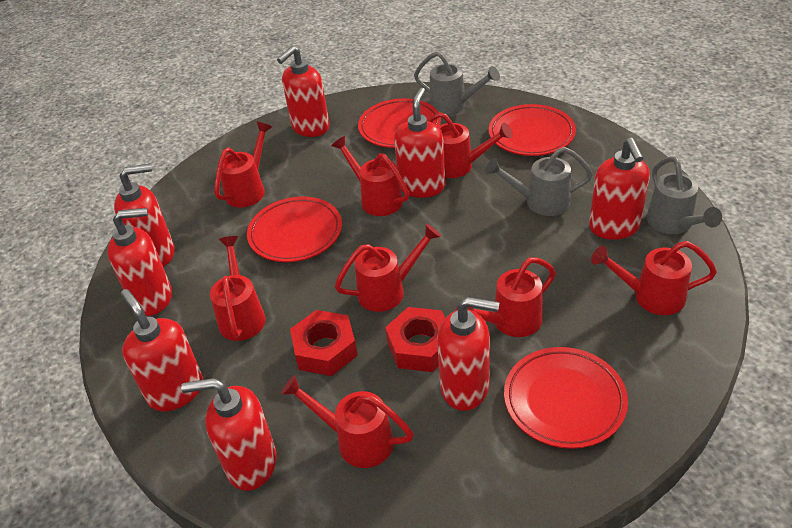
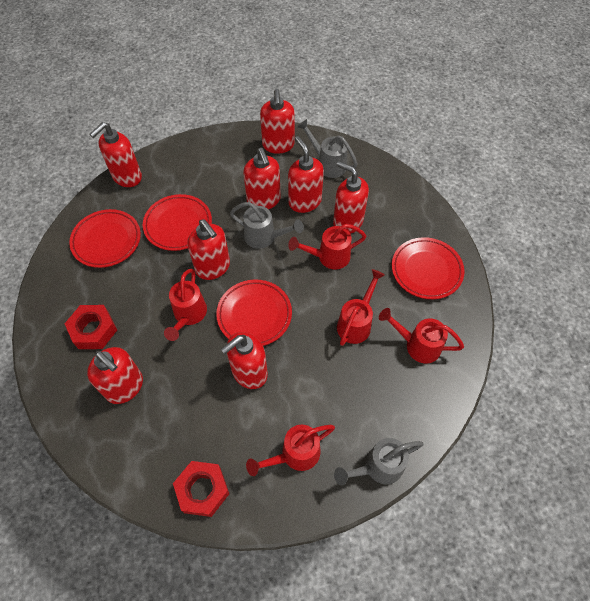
red watering can: [210,236,266,341] [214,122,272,208] [281,375,414,468] [331,136,409,216] [335,224,441,312] [427,112,513,178] [456,257,556,337] [591,241,717,315] = 8 -> [164,269,207,341] [246,425,335,476] [288,224,366,269] [337,269,385,346] [379,308,464,363] = 5

